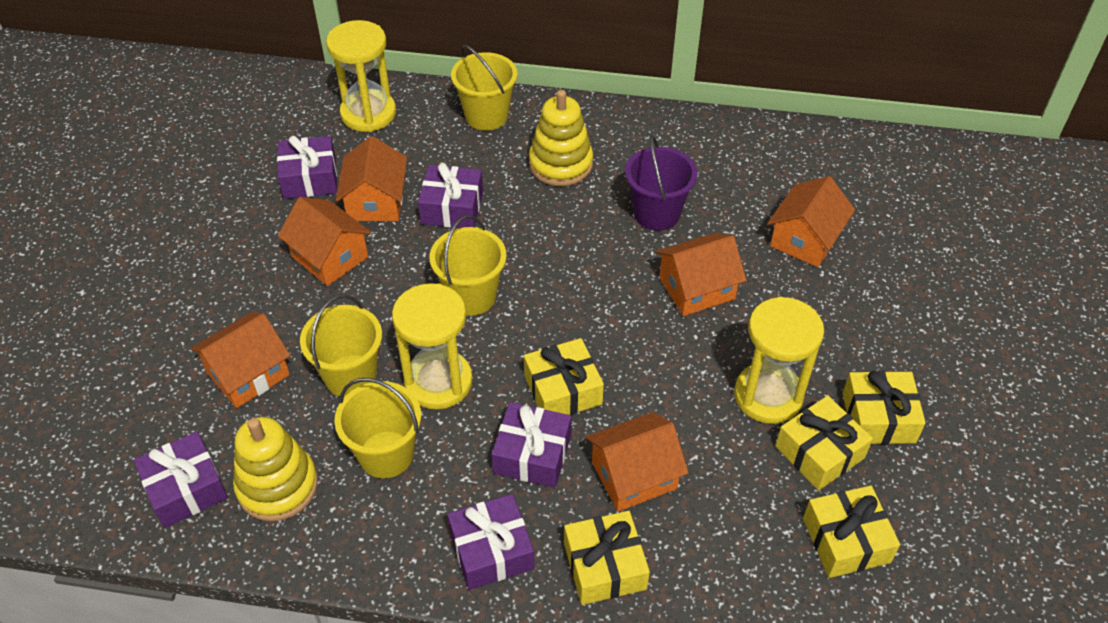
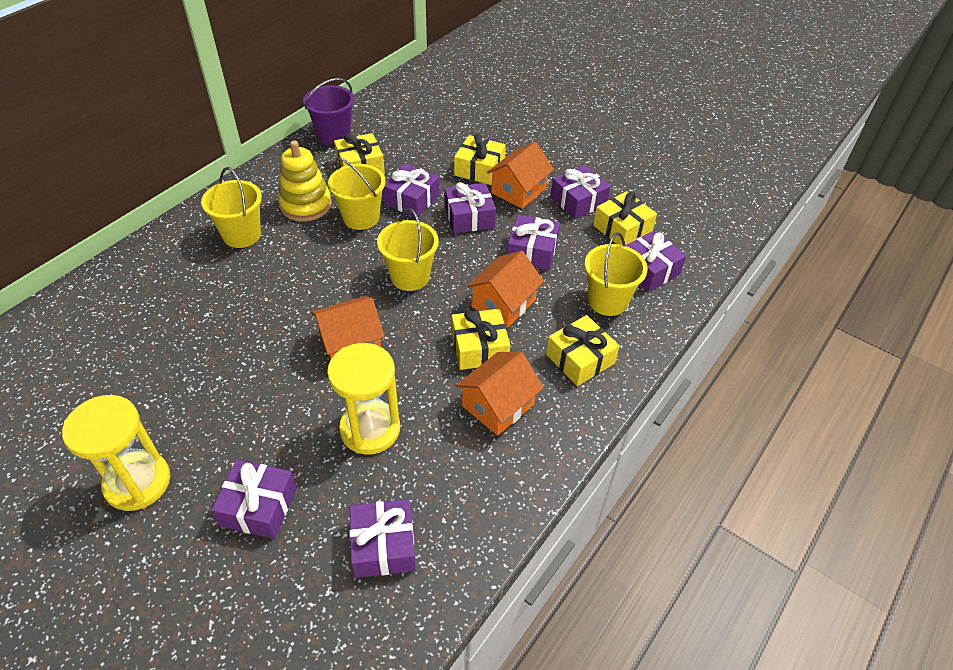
orange house: [190,312,290,408] [278,197,371,286] [336,136,407,221] [586,412,688,512] [656,233,746,316] [768,176,855,267] = 6 -> [311,296,385,361] [455,352,544,436] [466,251,544,328] [487,142,554,209] = 4
purple gift: [134,432,228,528] [277,136,337,199] [418,163,483,228] [447,494,534,590] [492,402,572,488] = 5 -> [211,460,297,539] [349,499,416,578] [382,163,440,217] [444,182,496,234] [507,215,560,270] [550,165,611,219] [626,230,686,292] = 7
yellow hourglass: [326,20,396,132] [392,283,473,409] [734,297,824,424] = 3 -> [62,395,171,511] [327,343,400,455] = 2
yellow stacking toy: [233,417,318,521] [529,90,593,186] = 2 -> [278,140,332,222] = 1

